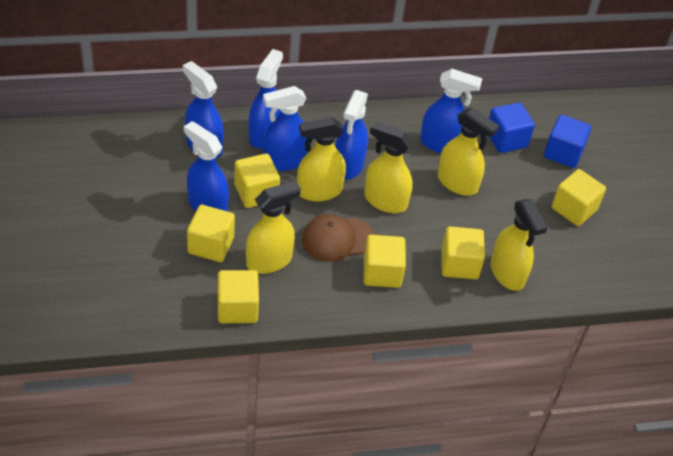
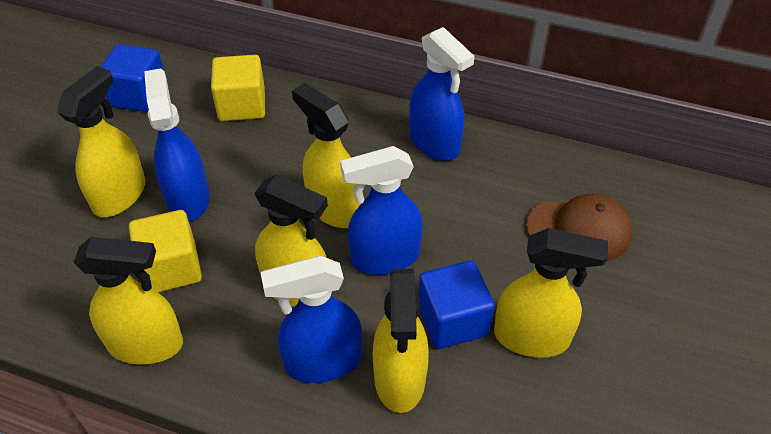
blue spray bottle: [183,61,224,159] [184,121,229,212] [249,49,283,149] [263,86,308,171] [335,90,368,180] [420,69,482,153] = 6 -> [144,69,210,221] [261,256,362,383] [340,146,423,275] [409,27,475,161] = 4
yellow cube: [187,205,235,262] [218,270,259,323] [234,153,280,208] [364,235,406,288] [441,226,485,279] [552,169,606,226] = 6 -> [129,210,202,292] [211,55,265,121] = 2
yellow spray bottle: [246,181,301,274] [297,117,346,202] [364,121,413,213] [437,107,499,196] [491,199,548,291] = 5 -> [57,66,145,217] [73,237,183,365] [255,175,328,307] [292,83,360,228] [373,269,429,413] [494,228,608,358] = 6

